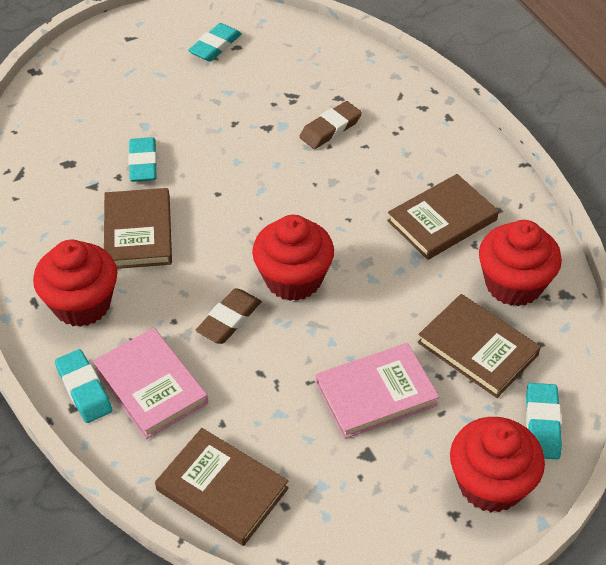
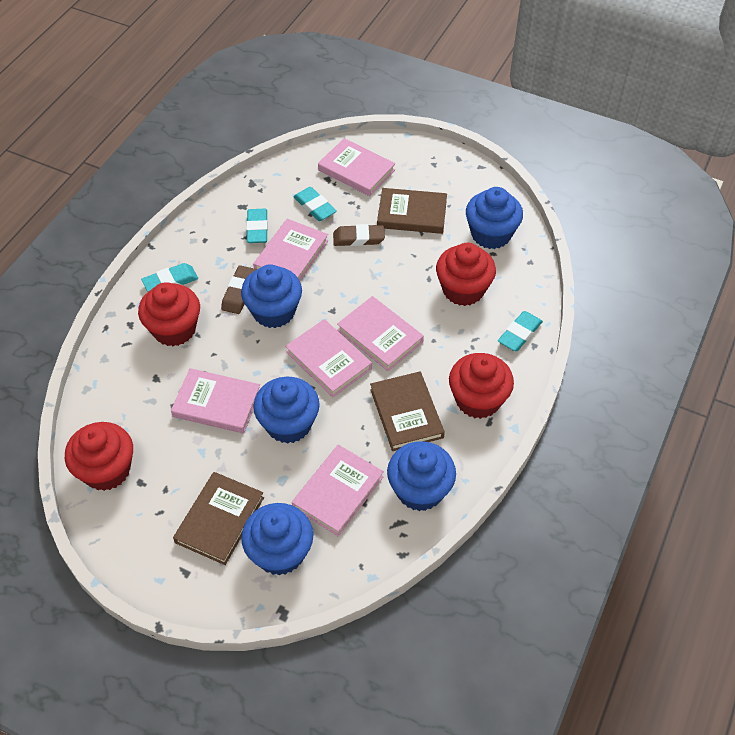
blue cupcake: none = 0 -> [241,264,302,328] [241,503,313,575] [253,377,320,444] [387,441,456,511] [466,187,523,249] = 5
brown book: [104,188,172,269] [155,428,289,546] [387,174,499,260] [417,294,541,398] = 4 -> [173,472,264,565] [370,371,445,451] [377,188,447,234] = 3
pink book: [93,328,208,439] [316,343,439,439] = 2 -> [171,368,260,433] [253,219,328,281] [285,319,372,397] [292,445,384,537] [318,138,395,196] [337,296,424,371] = 6

